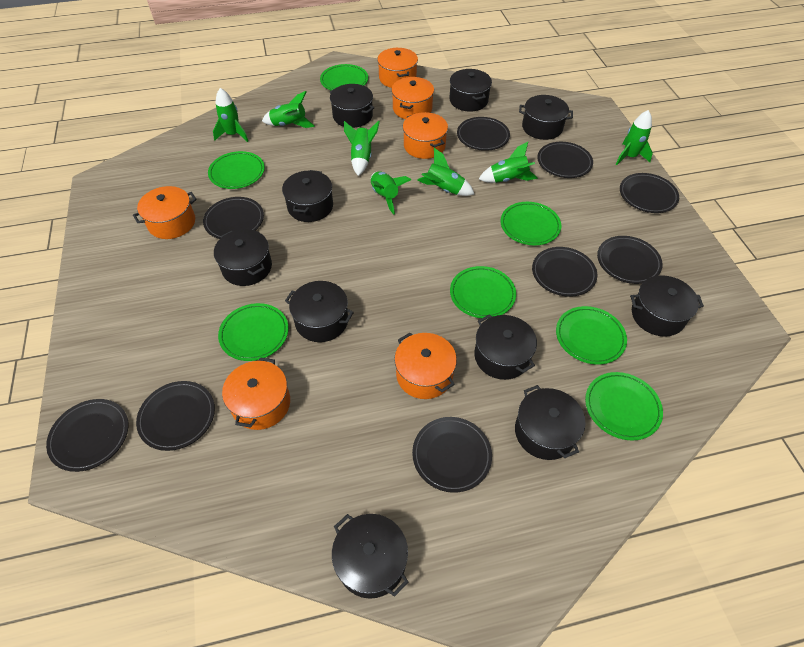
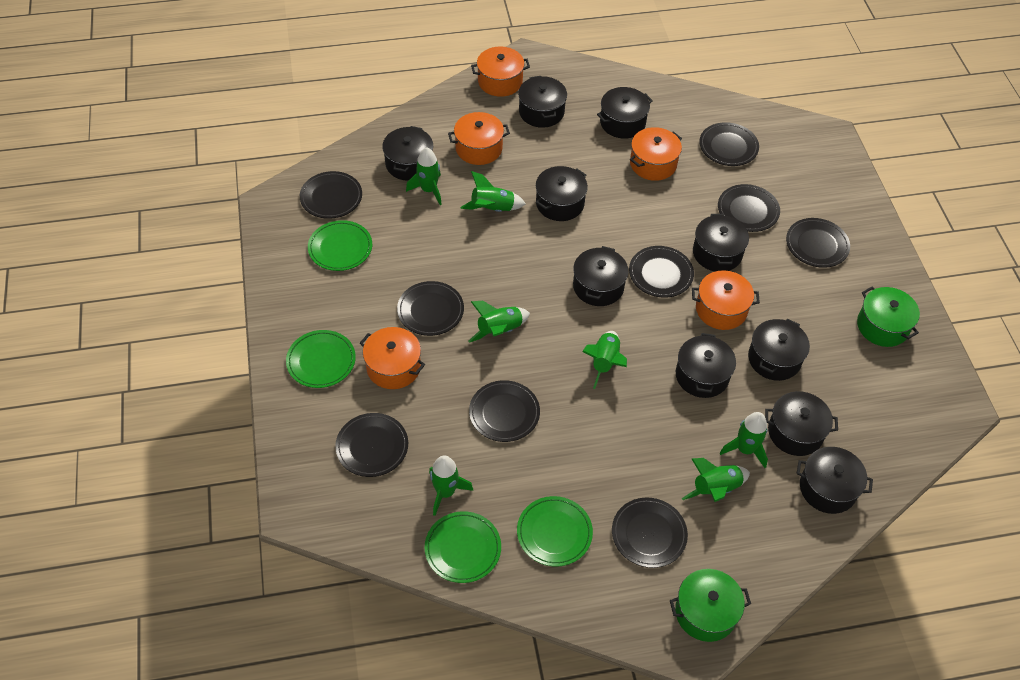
green plate: [208,151,265,189] [218,303,289,361] [320,64,368,91] [450,266,516,318] [501,202,561,245] [556,306,627,364] [585,372,663,440] = 7 -> [286,330,356,388] [308,220,372,271] [425,511,501,583] [517,496,593,567] = 4
green pot: none = 0 -> [670,569,751,642] [857,287,920,347] = 2
orange pot: [133,186,197,239] [222,357,290,430] [377,48,418,88] [391,77,434,119] [394,333,457,399] [403,112,448,159] = 6 -> [360,327,425,389] [448,112,510,165] [471,47,530,97] [630,127,682,181] [692,271,760,330] = 5

